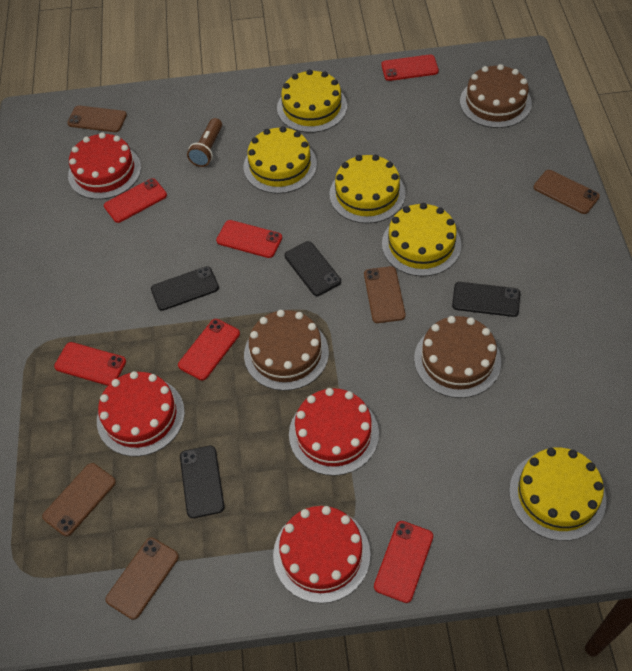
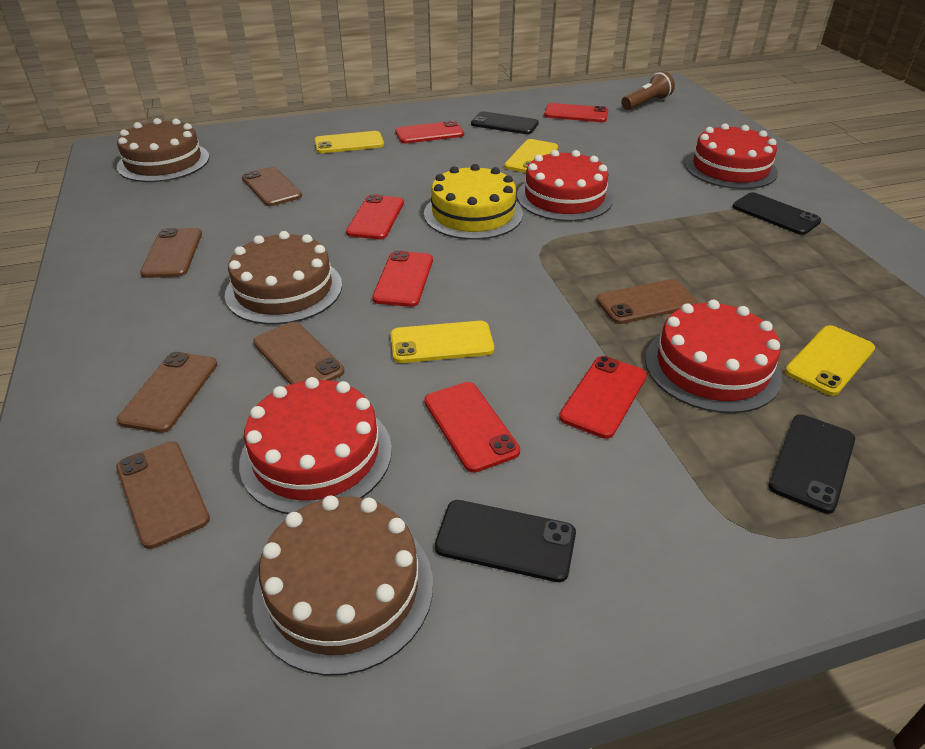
brown phone: [42,463,116,536] [67,106,127,132] [106,538,179,620] [364,266,405,323] [534,170,600,214] = 5 -> [116,441,210,549] [117,352,217,433] [140,228,202,278] [242,167,302,206] [253,322,344,385] [596,279,698,324] = 6
yellow cake: [244,126,317,194] [277,69,347,133] [329,154,405,224] [382,203,461,276] [509,448,606,541] = 5 -> [424,164,523,240] = 1
yellow phone: none = 0 -> [314,131,384,153] [390,321,494,363] [504,139,558,173] [785,325,875,396] = 4

